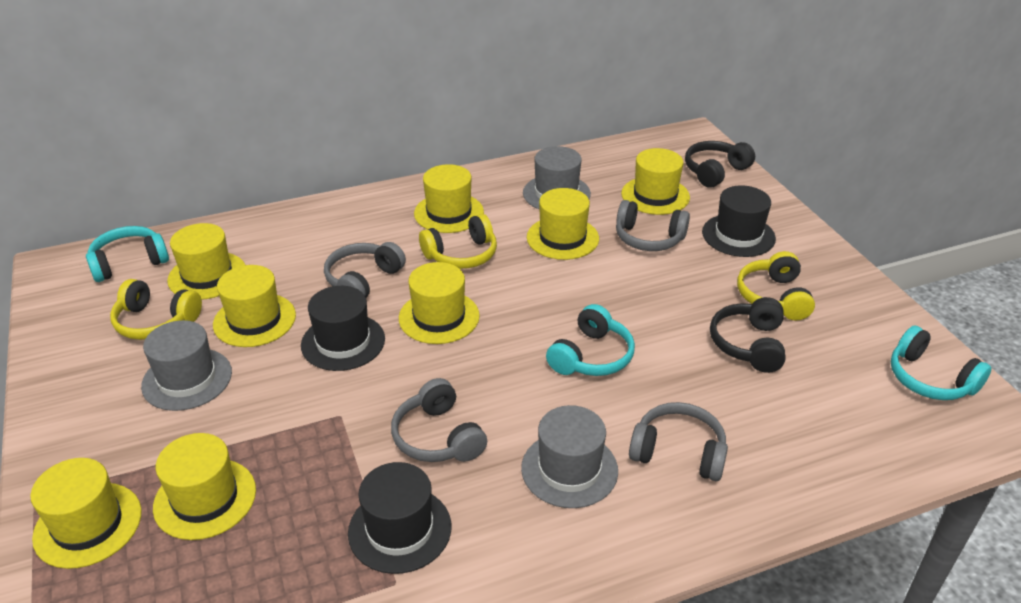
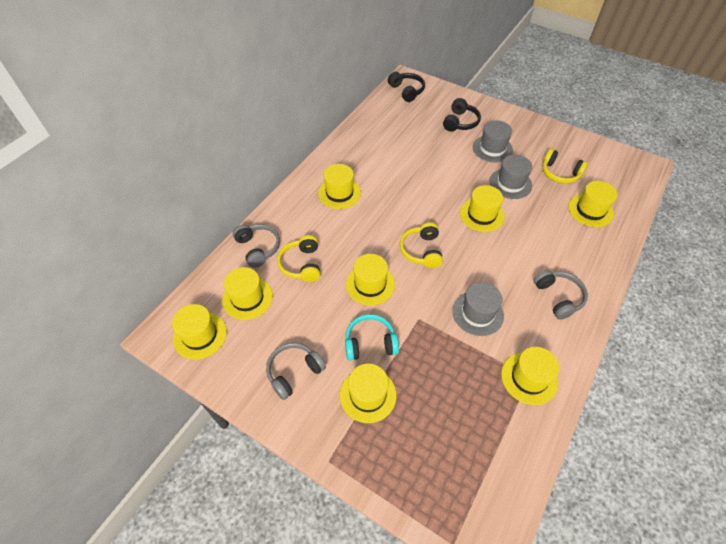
black hat: [301,286,385,371] [348,462,451,574] [702,185,776,257] = 3 -> none = 0
grey headphones: [324,242,406,298] [391,378,487,462] [616,200,690,251] [629,402,728,481] = 4 -> [233,224,280,268] [266,343,326,400] [533,270,588,320] = 3
turquoise headphones: [86,226,169,282] [546,304,635,376] [891,326,992,400] = 3 -> [345,314,399,360] = 1

